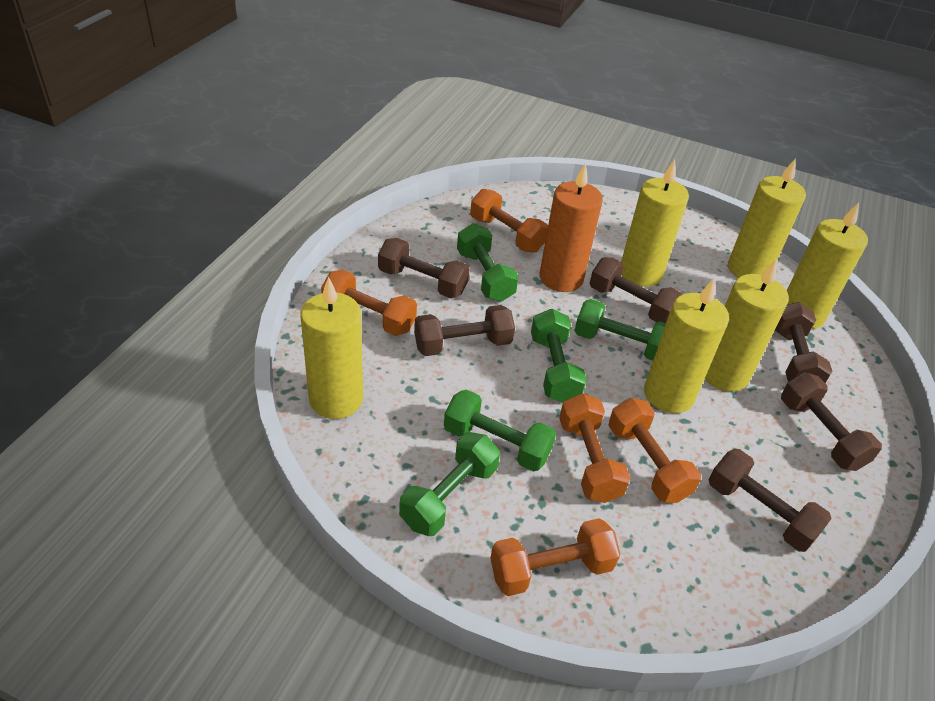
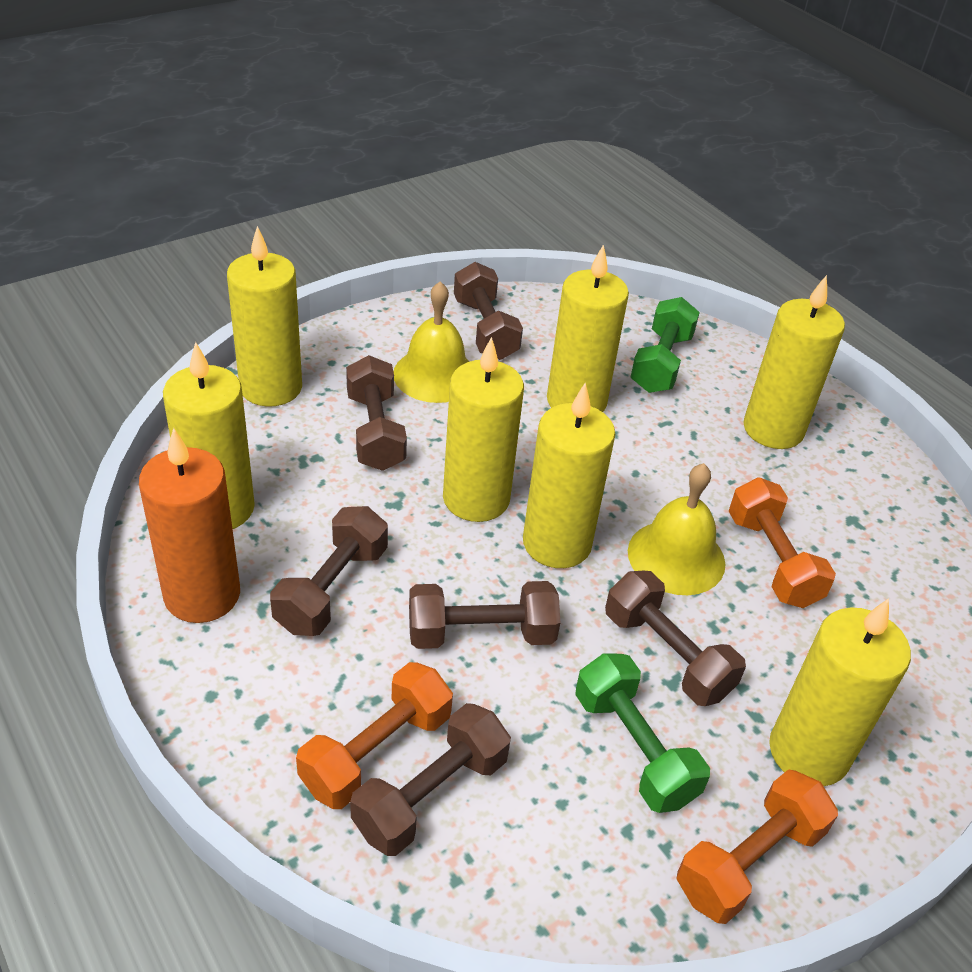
green dumbbell: [399,432,500,536] [444,390,556,472] [457,223,519,302] [531,309,587,403] [574,299,666,361] = 5 -> [575,653,710,813] [631,297,700,393] = 2
orange dumbbell: [321,270,417,336] [470,189,548,253] [490,518,620,596] [559,393,631,503] [608,398,701,503] = 5 -> [296,662,453,809] [677,770,838,924] [729,477,836,608] = 3
yellow bell: none = 0 -> [394,281,470,403] [628,463,725,595] = 2
yellow candle: [301,277,363,419] [621,160,689,287] [644,279,729,413] [705,259,789,392] [728,158,806,278] [787,203,868,329] = 6 -> [163,342,255,529] [227,226,302,407] [443,337,524,522] [523,383,615,568] [547,244,629,412] [743,275,845,449] [769,598,911,786] = 7

